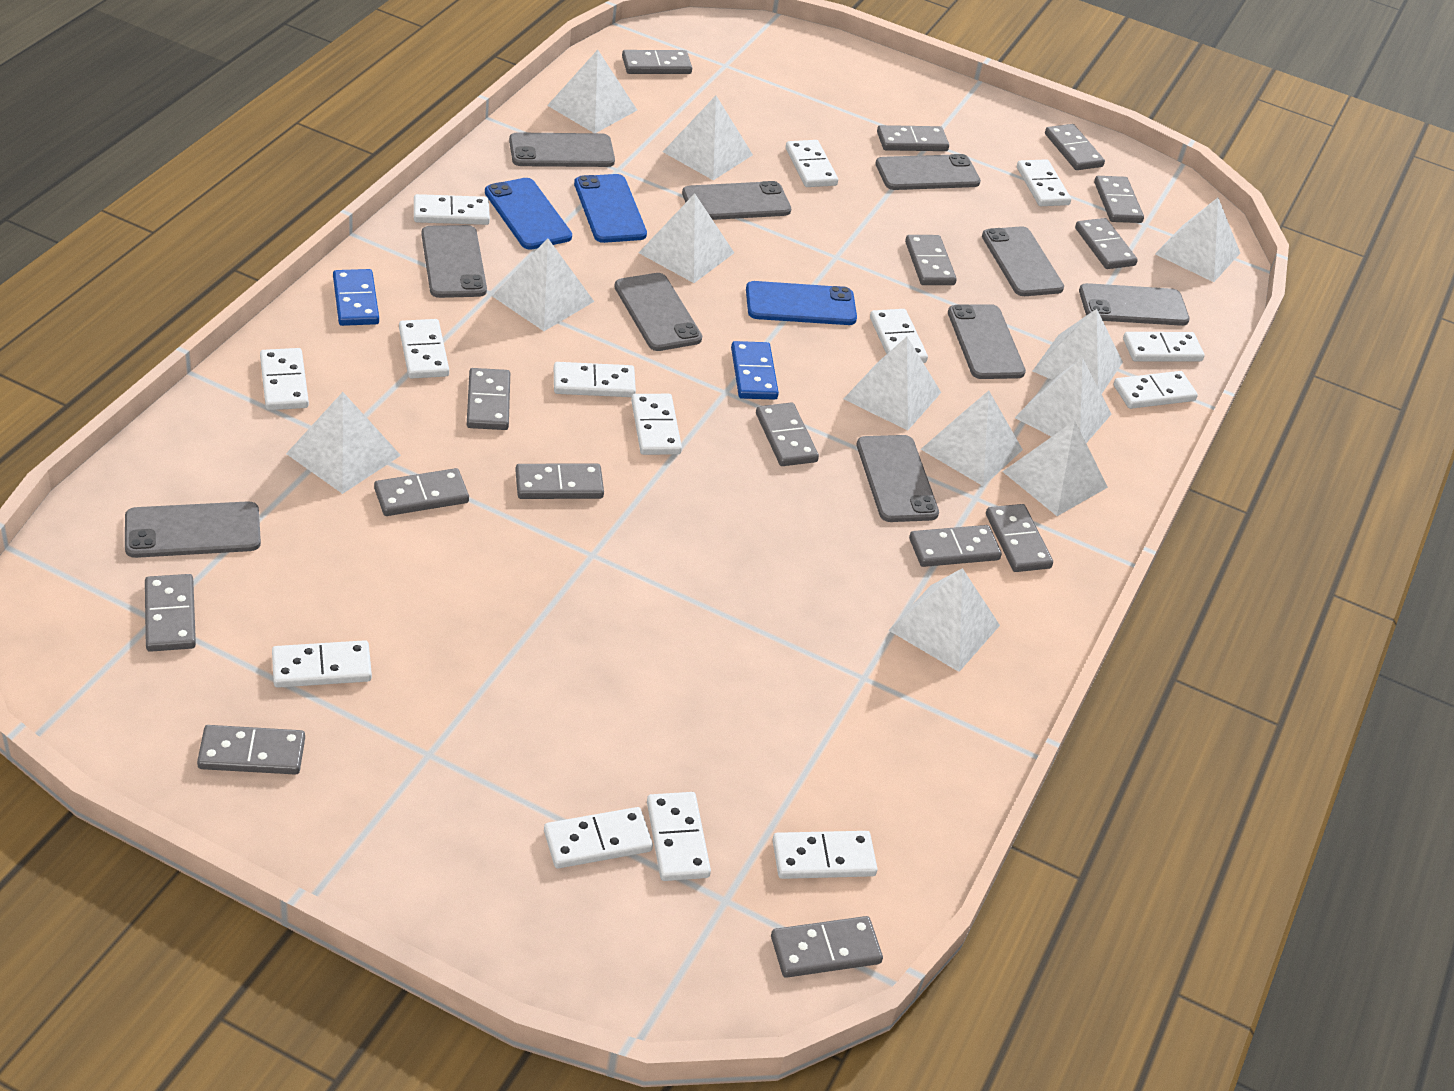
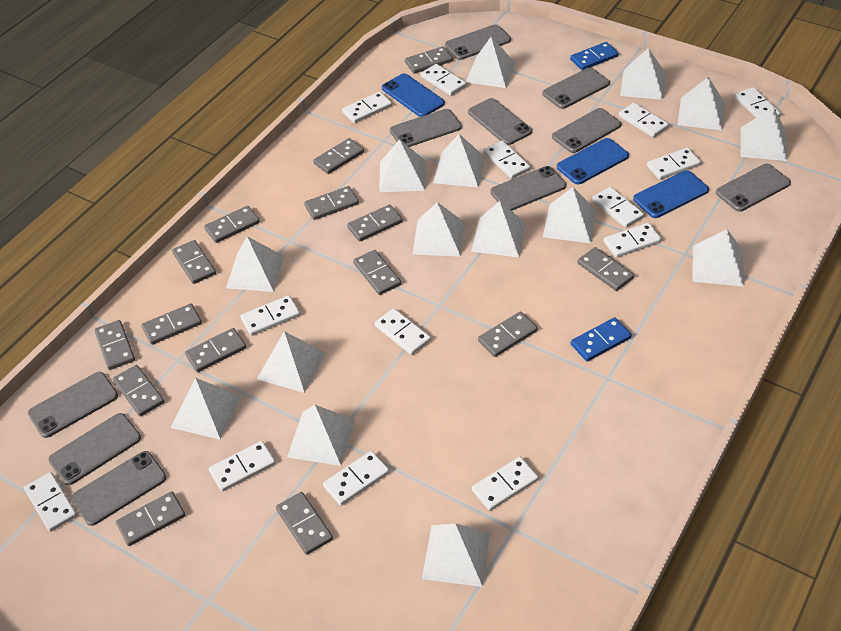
white pyramid: [286,392,401,494] [492,238,594,331] [547,50,637,133] [639,193,734,283] [663,96,753,180] [844,337,941,430] [889,568,1000,672] [921,391,1023,486] [1002,421,1108,516] [1015,357,1111,443] [1033,309,1123,394] [1155,198,1240,282] = 12 -> [171,378,242,440] [226,236,284,292] [257,331,326,393] [287,405,355,466] [379,140,425,192] [413,202,465,257] [422,524,490,587] [434,134,485,188] [466,37,516,88] [471,201,527,257] [543,187,597,243] [620,48,666,100] [677,77,725,130] [692,229,744,287] [741,107,788,161] = 15

